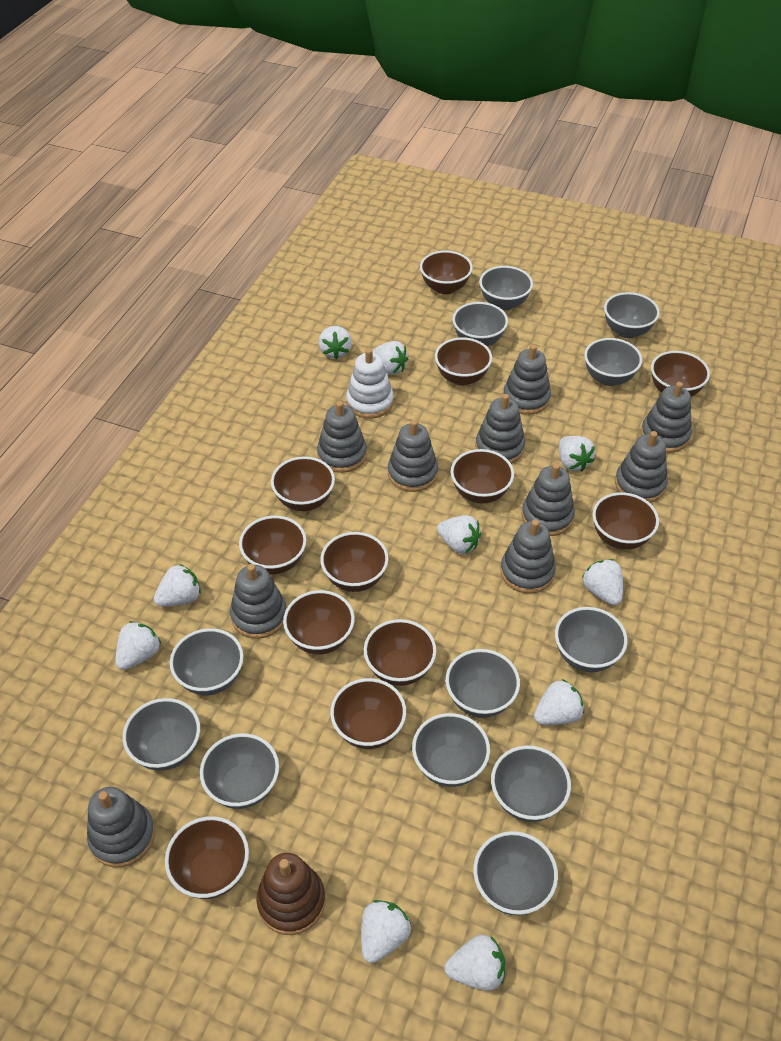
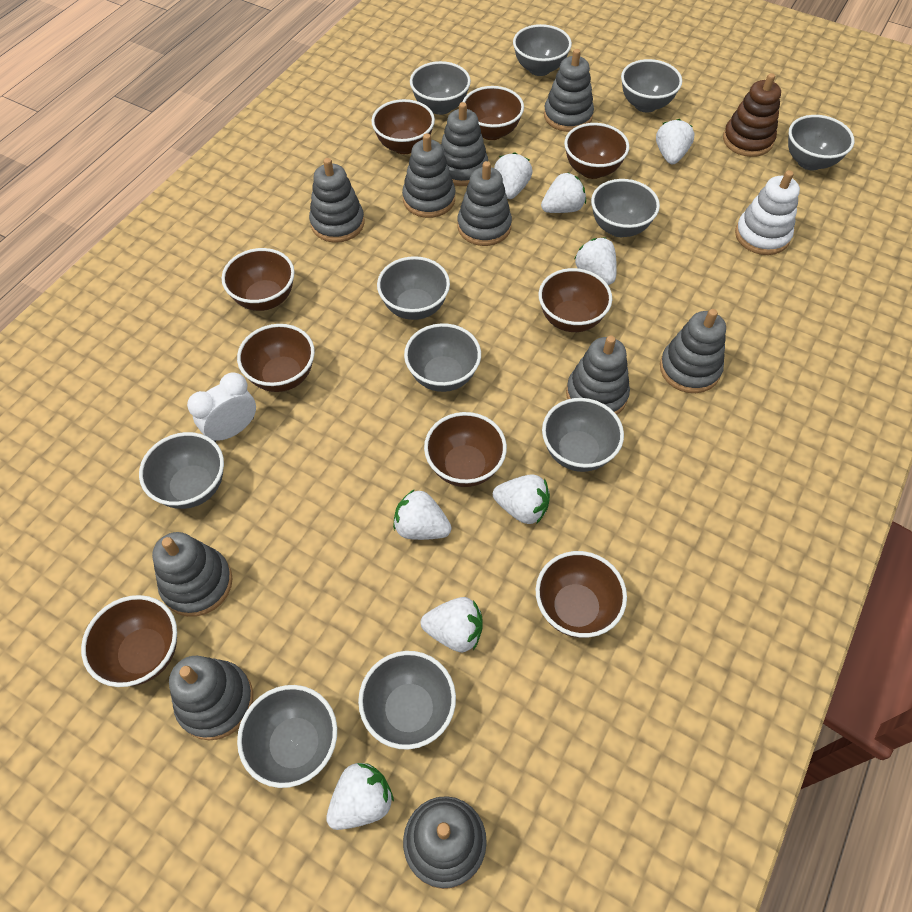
brown bowl: [165,816,249,899] [239,516,306,574] [271,456,335,511] [283,590,355,655] [320,532,389,592] [330,678,406,749] [364,619,437,686] [420,250,473,295] [435,337,492,386] [451,449,514,503] [592,492,659,550] [651,351,710,397] = 12 -> [81,595,177,687] [222,248,295,311] [237,324,315,392] [371,99,435,154] [424,412,507,487] [463,86,524,140] [536,551,627,638] [539,268,612,332] [564,123,629,179] = 9
grey bowl: [122,698,200,771] [170,628,244,695] [200,733,279,809] [412,713,490,787] [445,649,520,718] [452,302,508,346] [473,831,558,915] [479,266,533,310] [491,745,571,822] [555,607,628,672] [584,338,642,386] [604,292,660,338] = 12 -> [139,432,224,509] [237,685,337,788] [358,651,456,750] [377,256,450,320] [404,323,481,392] [410,61,471,115] [513,24,572,76] [542,398,624,472] [591,179,660,237] [621,59,682,113] [788,115,854,170] = 11
white clock: none = 0 -> [187,372,256,443] = 1
white strawberry: [116,621,161,670] [154,564,201,607] [319,326,352,359] [361,900,411,963] [372,341,408,375] [437,515,481,554] [444,934,505,991] [534,679,584,725] [559,436,595,472] [582,559,623,605] = 10 -> [326,763,394,830] [393,489,452,540] [421,597,483,652] [493,474,550,524] [494,153,533,199] [541,173,586,213] [574,238,617,285] [656,119,695,164] = 8

